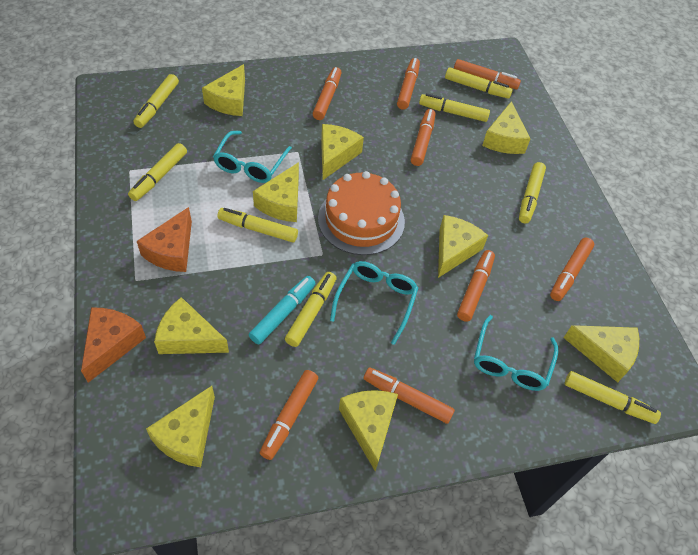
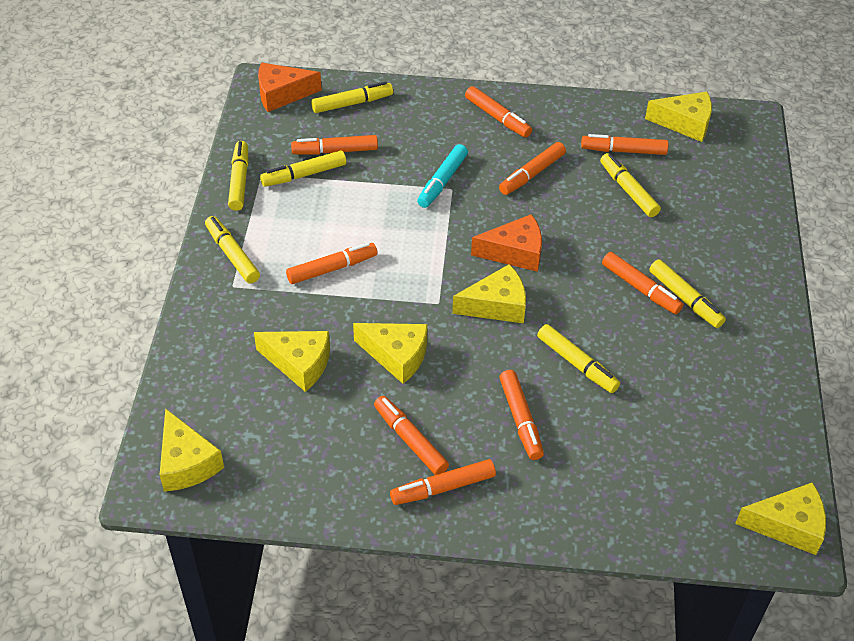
orange cake: [318,171,405,255] = 1 -> none = 0
orange marker: [260,370,318,460] [312,67,341,120] [364,367,455,424] [397,58,420,109] [411,109,436,166] [454,59,521,89] [457,250,495,322] [550,238,594,301] = 8 -> [286,242,377,284] [291,135,378,155] [374,396,449,475] [390,459,496,505] [465,86,532,138] [499,142,566,195] [499,370,544,460] [581,134,668,155] [602,252,683,314] = 9
turquoise glasses: [213,131,292,183] [330,261,418,345] [474,315,558,391] = 3 -> none = 0
yellow cheese: [146,386,215,467] [154,297,229,354] [202,64,245,116] [253,162,299,222] [321,124,364,180] [339,390,398,472] [438,215,488,278] [482,101,531,154] [564,325,639,383] = 9 -> [160,408,224,492] [254,331,330,392] [353,323,428,384] [452,264,526,323] [645,92,712,142] [735,482,826,555] = 6
yellow marker: [128,143,187,201] [133,74,179,128] [217,208,298,243] [285,272,336,347] [419,93,490,122] [445,67,513,99] [519,162,546,223] [565,371,661,424] = 8 -> [205,216,260,283] [228,141,248,211] [260,150,346,187] [311,82,393,113] [537,324,620,393] [600,153,661,217] [649,259,726,328] = 7

